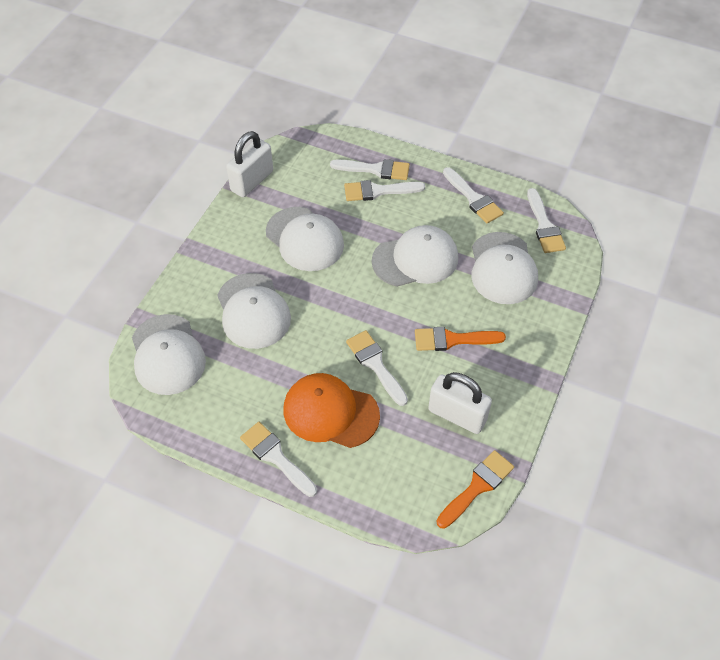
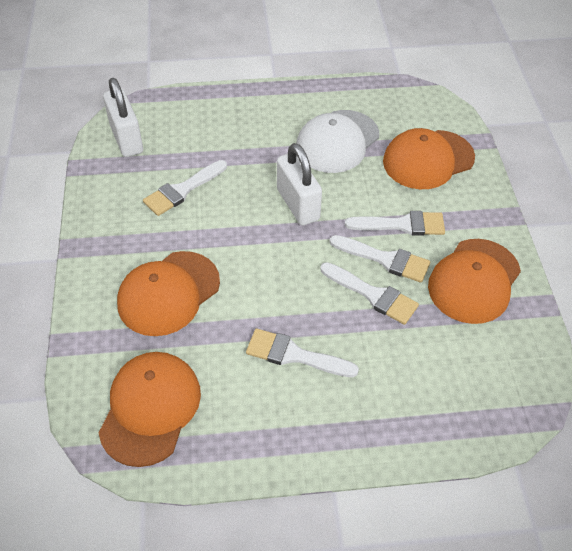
orange brush: [415,327,506,351] [437,450,514,529] = 2 -> none = 0
orange cap: [283,373,380,448] = 1 -> [99,352,201,467] [117,251,220,336] [383,128,475,189] [428,239,521,324] = 4
white brush: [240,422,317,497] [330,159,410,180] [344,180,425,201] [346,330,408,406] [443,167,504,224] [527,188,566,253] = 6 -> [143,160,227,216] [246,329,359,377] [320,262,419,325] [330,235,430,283] [345,211,445,236] = 5
white cap: [132,314,206,395] [217,273,291,349] [266,207,344,271] [372,225,458,287] [472,232,538,304] = 5 -> [296,110,379,173] = 1

